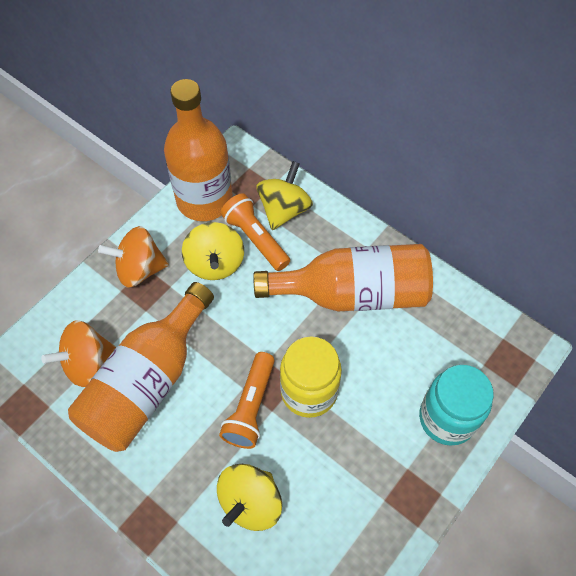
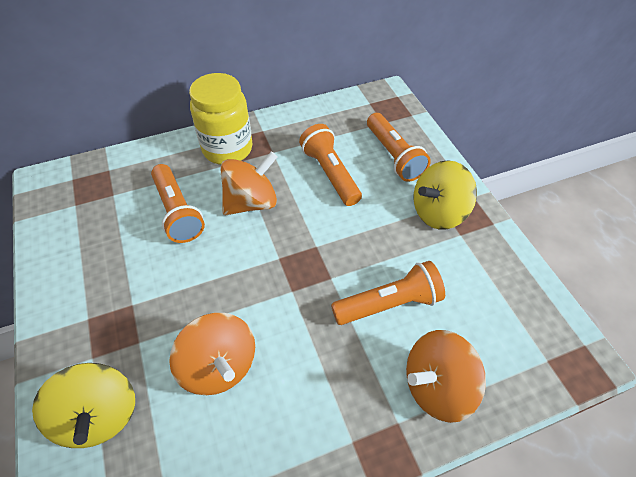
orange bottle: [68,282,214,452] [164,79,233,221] [253,244,433,311] = 3 -> none = 0
orange flashlight: [219,352,275,449] [220,193,290,271] = 2 -> [151,164,205,243] [299,124,362,206] [331,261,445,325] [367,113,431,182] = 4
orange spinning top: [41,320,116,387] [98,226,169,288] = 2 -> [169,313,255,395] [220,151,277,215] [406,330,486,423] = 3
turquoise jar: [419,365,494,446] = 1 -> none = 0
yellow spinning top: [182,222,244,280] [217,464,282,531] [256,161,313,230] = 3 -> [32,363,135,448] [414,160,477,230] = 2

